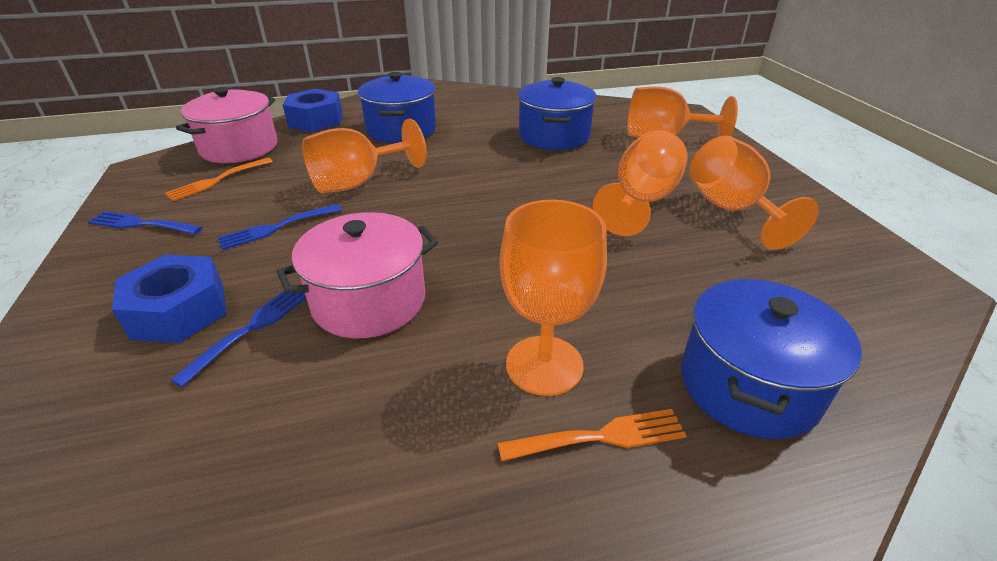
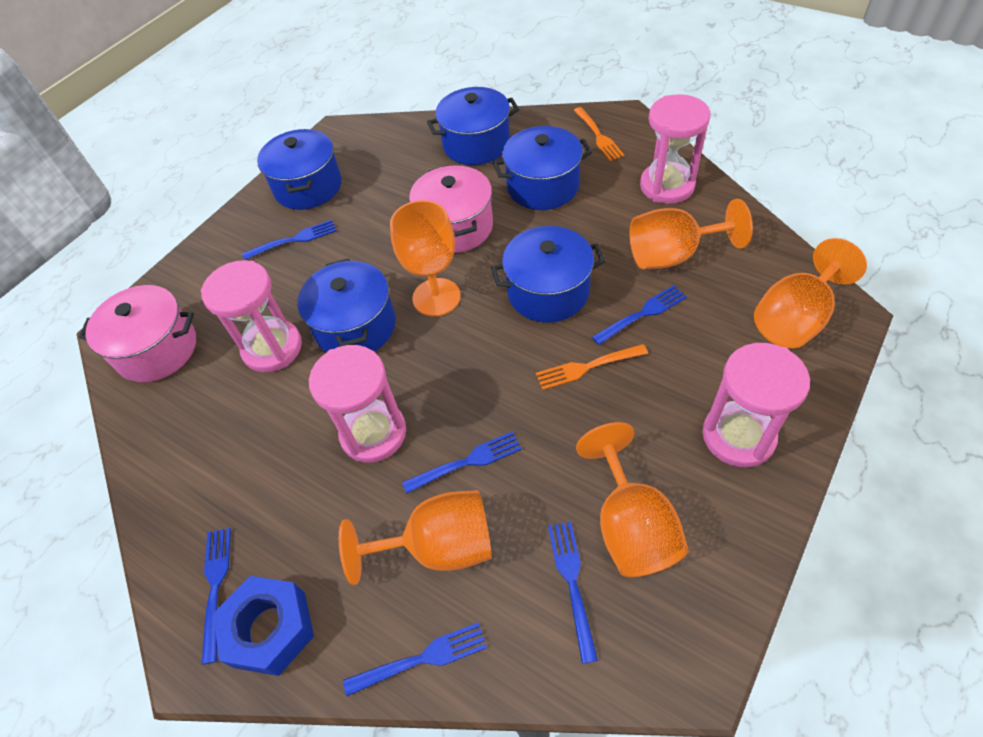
blue fork: [88,211,202,235] [170,285,306,387] [217,204,342,250] = 3 -> [202,528,231,664] [242,220,337,260] [343,622,487,696] [402,431,522,494] [548,522,598,664] [592,285,687,345] = 6
blue nut: [112,255,227,343] [283,89,343,132] = 2 -> [213,576,314,676] = 1
blue pot: [358,72,436,143] [518,77,597,150] [681,279,862,439] = 3 -> [257,129,342,210] [297,258,396,353] [427,87,519,165] [491,226,605,322] [493,126,592,210] = 5
pink hourglass: none = 0 -> [201,260,302,372] [309,345,406,463] [640,94,711,204] [703,343,810,467] = 4

